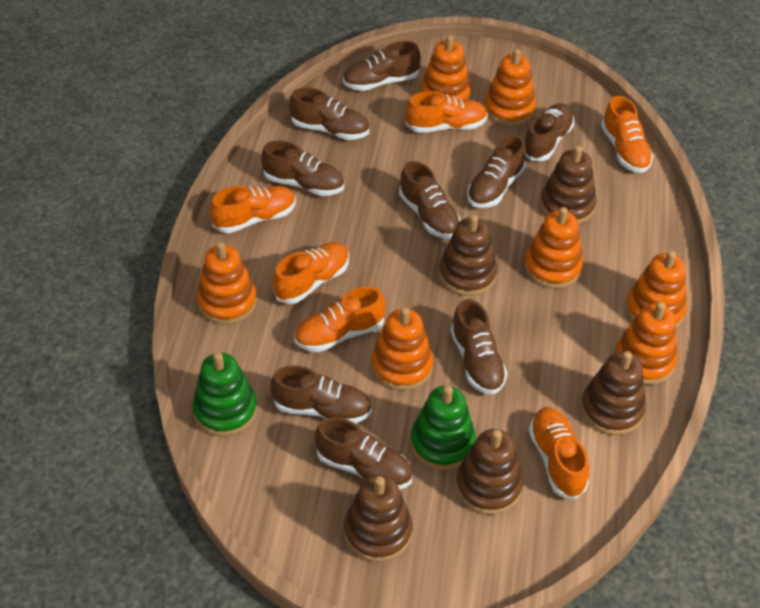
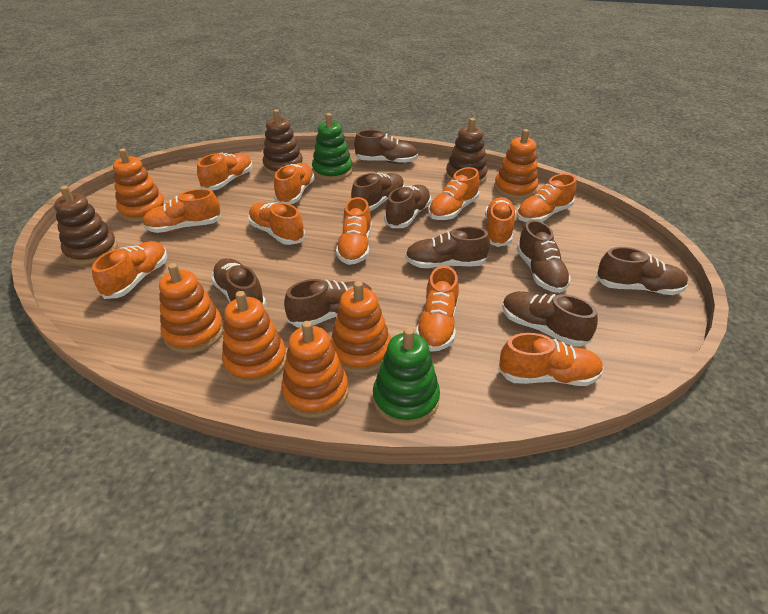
brown stacking toy: [344,474,413,562] [439,214,497,296] [456,429,523,515] [540,145,597,224] [581,351,646,435] = 5 -> [54,186,118,265] [262,109,303,176] [446,118,488,185] = 3
orange shoe: [210,186,296,233] [273,242,349,304] [294,287,386,352] [406,91,488,133] [529,407,589,499] [601,96,653,173] = 6 -> [92,241,167,299] [142,189,222,233] [197,153,252,190] [248,202,305,245] [274,163,315,204] [336,197,372,265] [416,266,459,352] [428,167,480,220] [485,197,516,247] [498,333,604,386] [517,174,577,222] = 11
orange stacking toy: [197,242,257,324] [372,307,433,390] [421,35,471,100] [484,49,536,126] [524,207,583,288] [615,302,677,385] [626,250,687,328] = 7 -> [113,148,166,222] [159,263,224,354] [222,291,287,385] [281,321,348,418] [330,281,391,374] [494,129,538,199] = 6

